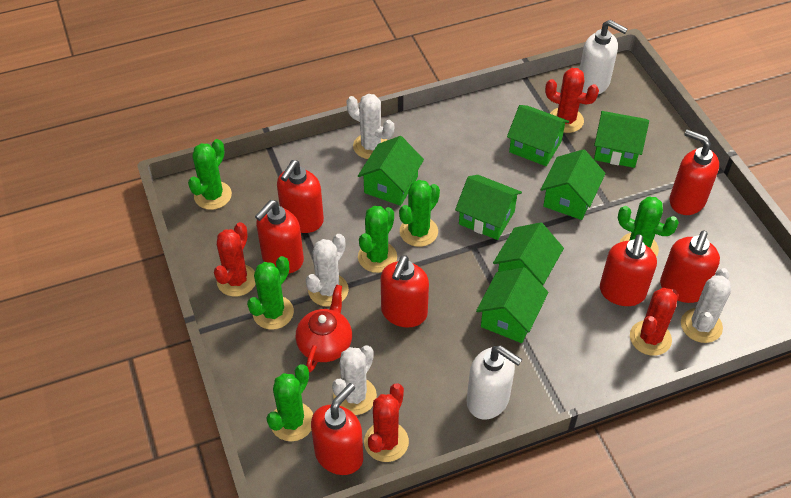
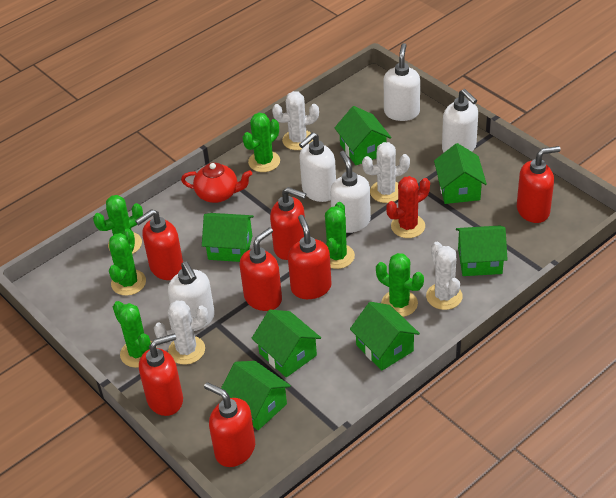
red cactus: [214,222,255,297] [364,383,409,462] [545,68,599,133] [630,288,679,356] = 4 -> [386,176,430,238] = 1
white soap dispenser: [467,345,522,420] [579,20,628,94] = 2 -> [168,261,215,331] [299,132,336,202] [330,151,371,233] [384,43,420,121] [442,89,478,152] = 5

